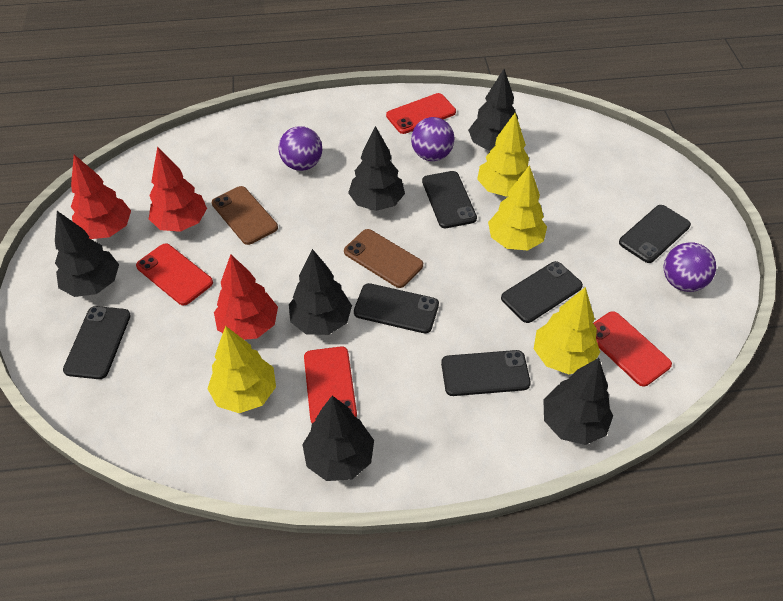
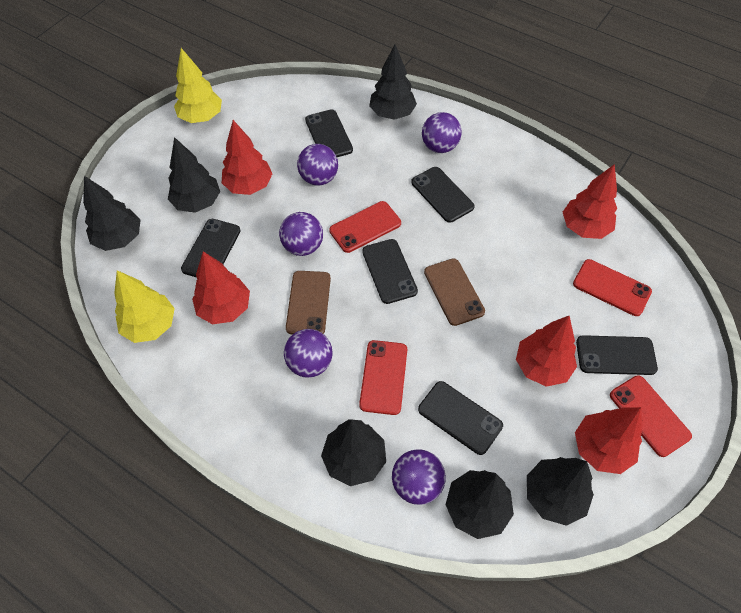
purple ball: [278,126,323,171] [411,117,454,161] [664,242,716,292] = 3 -> [279,212,323,256] [284,329,333,378] [297,144,338,186] [392,449,446,505] [422,112,462,153] = 5
red tree: [71,155,131,239] [149,147,207,232] [214,254,278,340] = 3 -> [192,251,250,324] [222,120,273,195] [516,316,577,387] [563,164,617,239] [575,407,643,474] = 5
yellow tree: [207,326,276,413] [477,113,529,197] [488,165,547,250] [534,287,600,374] = 4 -> [114,270,175,343] [174,48,222,123] = 2

